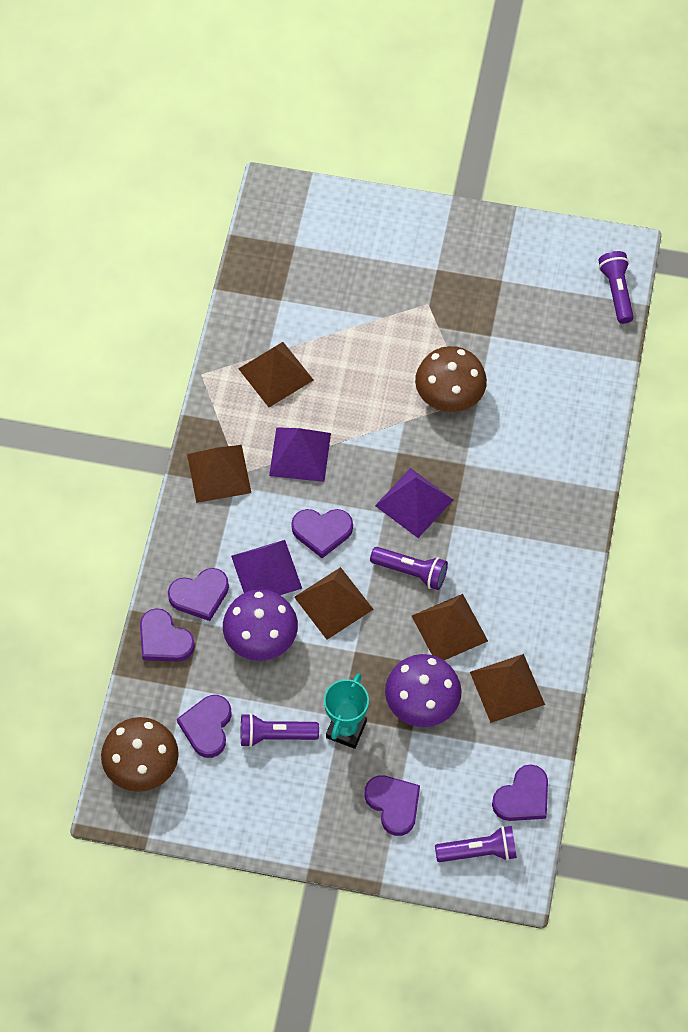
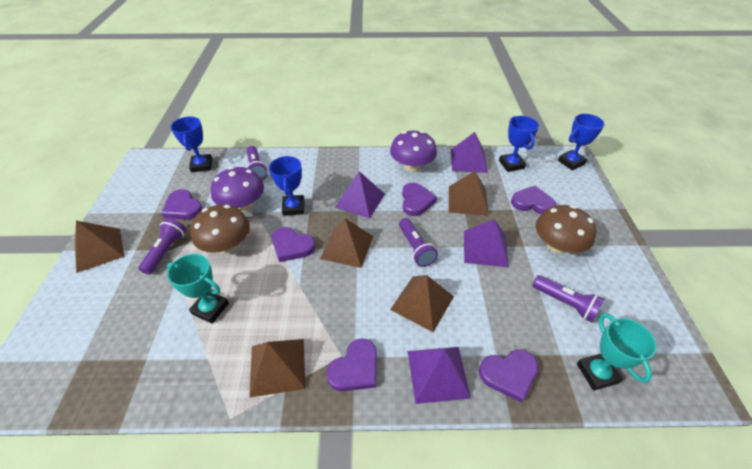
blue trophy: none = 0 -> [171,117,212,172] [269,156,304,216] [499,116,539,172] [558,114,605,170] = 4
purple pyramid: [231,540,302,595] [269,427,331,482] [375,468,453,538] = 3 -> [334,171,385,219] [408,347,471,404] [451,132,488,173] [464,219,509,267] = 4
turquoise trophy: [324,673,369,749] = 1 -> [167,254,229,324] [577,313,657,391] = 2

